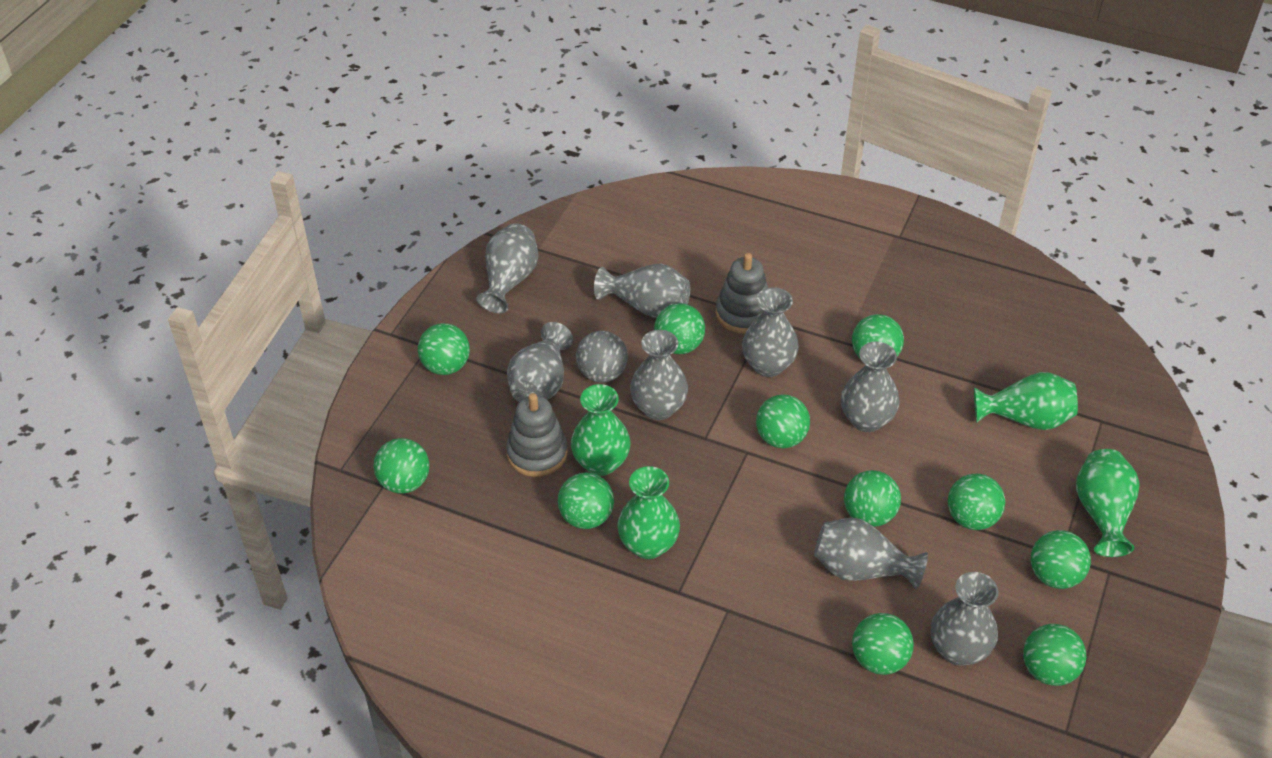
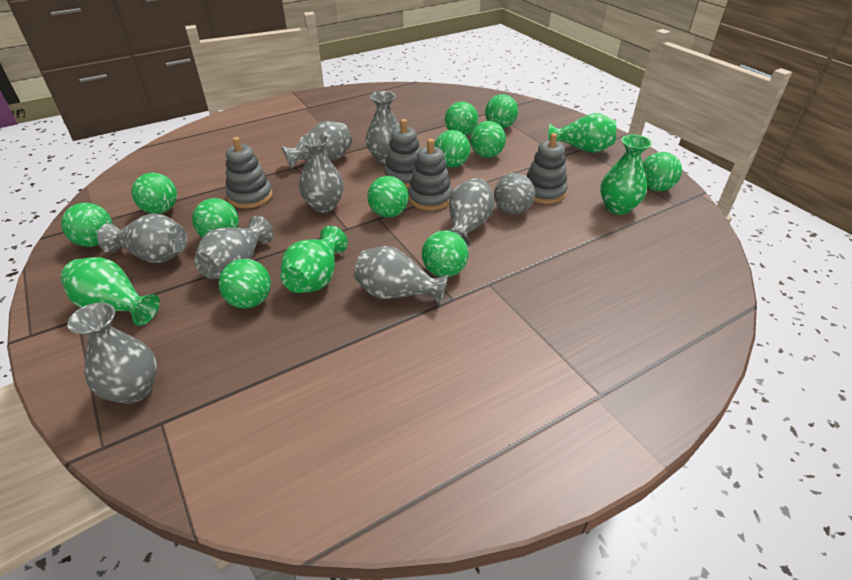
grey stacking toy: [506,393,568,477] [716,253,768,334] = 2 -> [226,137,273,208] [384,119,421,188] [408,139,452,211] [527,133,568,204] = 4

